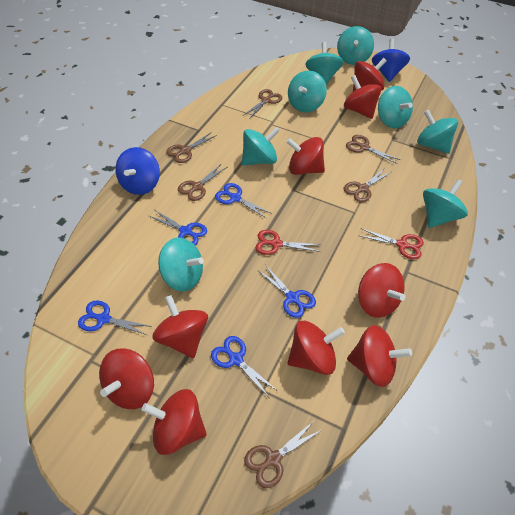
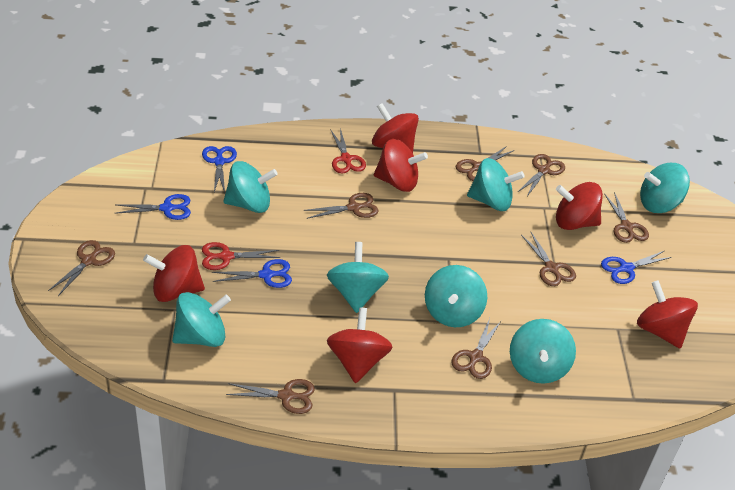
blue scissors: [78,300,152,335] [149,210,207,245] [211,336,278,397] [215,183,272,218] [257,265,316,318] = 5 -> [115,194,191,220] [202,146,237,193] [212,259,292,288] [601,251,672,284] = 4
blue spinning top: [116,147,160,195] [372,38,410,82] = 2 -> none = 0
brown scissors: [166,132,217,163] [178,163,227,201] [244,89,282,119] [244,421,322,488] [344,168,391,202] [346,135,400,164] = 6 -> [48,240,115,296] [226,379,315,414] [304,193,379,219] [452,318,501,379] [456,146,515,181] [518,154,565,196] [521,232,576,286] [604,192,649,243] = 8
red spinning top: [99,348,154,409] [142,389,207,455] [152,295,208,358] [286,137,325,175] [287,321,345,375] [344,75,382,119] [347,325,412,387] [353,58,387,91] [358,263,406,318] = 9 -> [143,245,205,302] [327,307,392,383] [372,103,419,153] [374,139,428,192] [556,182,603,230] [637,280,698,349] = 6
turquoise spinning top: [158,237,204,291] [242,127,280,166] [288,71,327,112] [305,42,343,85] [337,26,374,65] [378,86,413,129] [417,110,458,154] [423,179,468,228] = 8 -> [172,292,231,347] [223,161,278,213] [327,242,389,313] [425,265,487,327] [467,158,525,211] [510,319,576,384] [640,163,690,213] = 7

